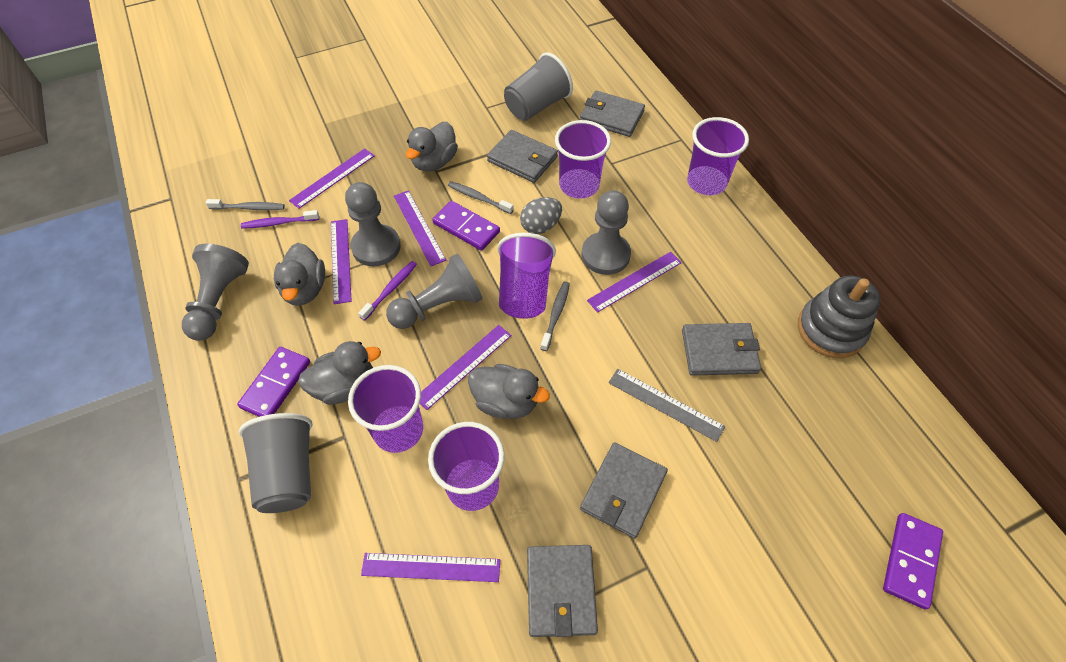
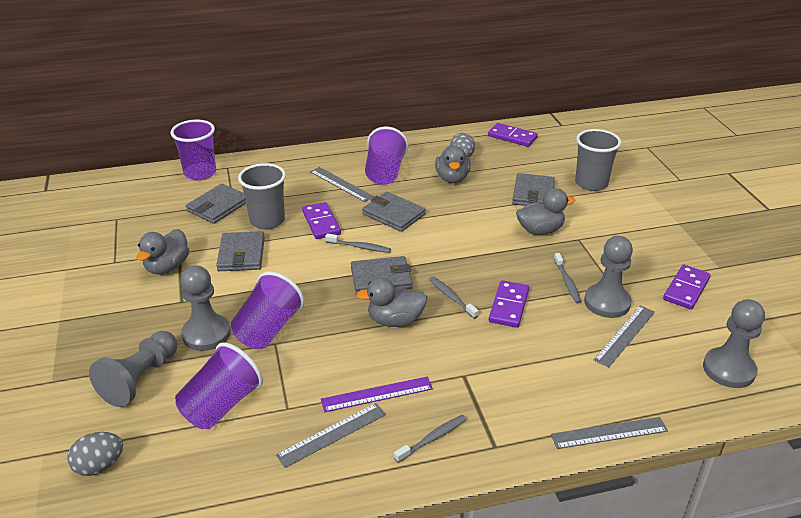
grey egg: [520,197,562,234] = 1 -> [67,432,123,476] [450,133,475,157] = 2
grey ruler: [608,369,725,442] = 1 -> [276,403,386,468] [310,167,374,202] [551,417,668,449] [594,305,655,368] = 4
grey stacking toy: [798,275,881,358] = 1 -> none = 0
grey toothbrush: [206,199,285,210] [448,181,514,214] [540,282,570,351] = 3 -> [325,233,391,253] [394,415,467,463] [429,276,479,319] [554,253,581,304] = 4
purple cup: [348,365,423,453] [428,422,505,511] [497,233,556,319] [555,120,611,198] [687,117,749,195] = 5 -> [171,120,216,180] [175,342,263,429] [231,272,305,349] [365,126,408,185] = 4
purple domino: [237,347,310,417] [432,201,500,251] [883,513,943,610] = 3 -> [302,202,341,239] [488,123,538,147] [489,280,529,328] [663,265,710,309] = 4
purple ruler: [289,148,375,209] [331,219,352,304] [361,553,500,582] [394,190,446,266] [420,325,512,410] [587,252,682,313] = 6 -> [321,376,433,412] = 1
purple toothbrush: [241,210,319,229] [358,261,417,321] = 2 -> none = 0

